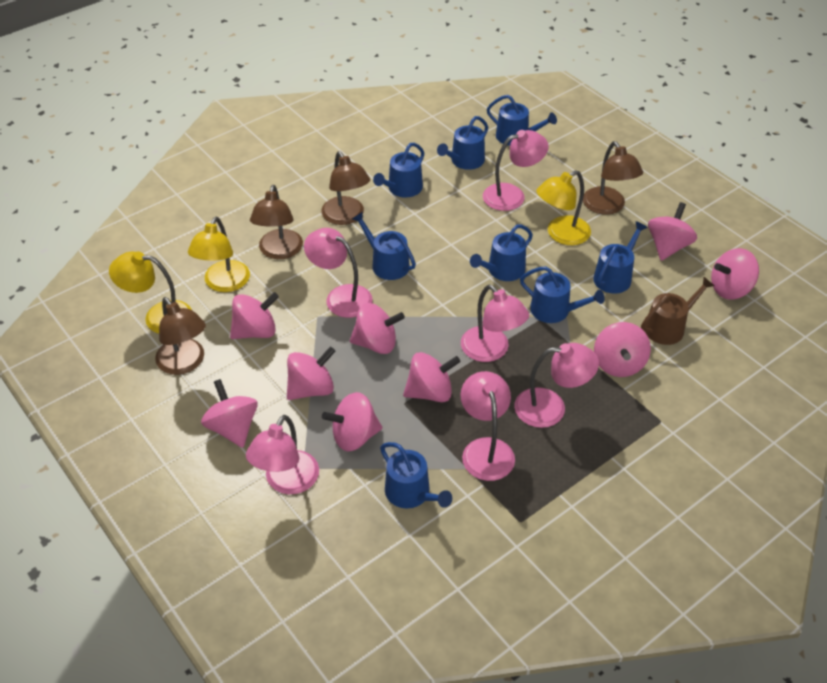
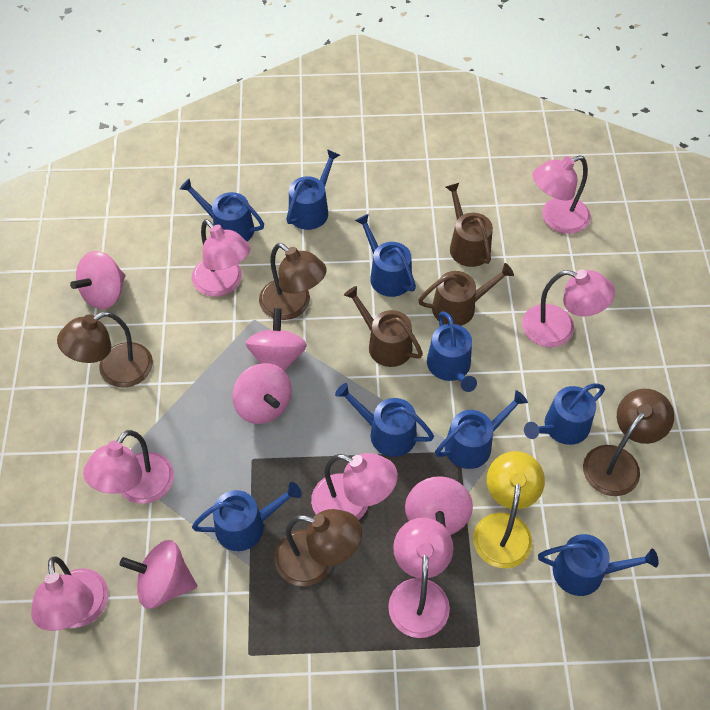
blue watering can: [352,212,416,280] [373,143,424,198] [380,442,452,509] [437,116,488,170] [470,224,533,281] [487,95,557,146] [520,266,605,323] [593,221,648,294] = 8 -> [180,178,264,241] [192,482,302,551] [286,149,340,230] [335,383,434,457] [355,214,416,297] [427,311,477,392] [435,390,528,469] [524,384,605,445] [538,534,659,596] = 9
brown watering can: [641,277,714,345] = 1 -> [344,286,423,367] [418,263,514,326] [446,183,493,267] = 3
pink lamp: [246,415,319,494] [304,228,373,318] [461,285,529,362] [461,371,515,481] [483,130,549,211] [514,343,599,428] = 6 -> [31,557,108,631] [83,430,174,504] [192,219,250,297] [311,453,398,520] [388,518,453,638] [522,270,615,347] [532,155,591,234] = 7
pink spinning top: [201,379,258,448] [230,292,279,339] [287,347,335,400] [322,392,382,451] [350,303,405,354] [403,352,461,402] [594,322,651,377] [648,202,697,261] [711,248,759,300] = 9 -> [70,251,125,309] [120,540,197,609] [232,363,292,424] [246,308,307,371] [405,476,473,535] = 5
yellow lamp: [109,251,192,334] [188,217,250,292] [536,170,591,245] = 3 -> [473,451,545,568] = 1

